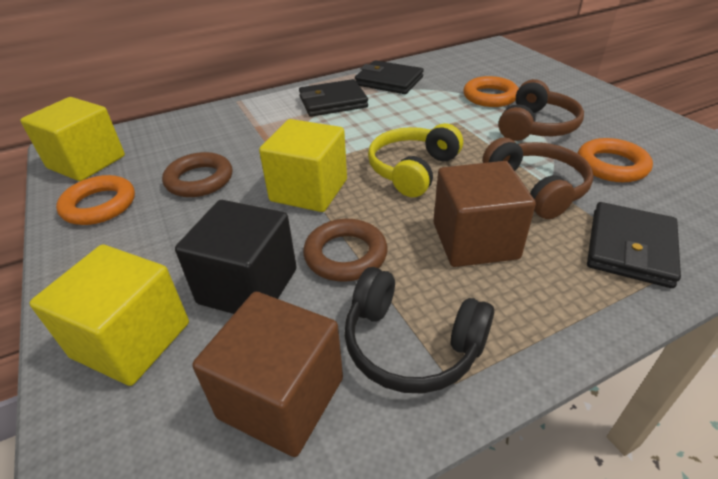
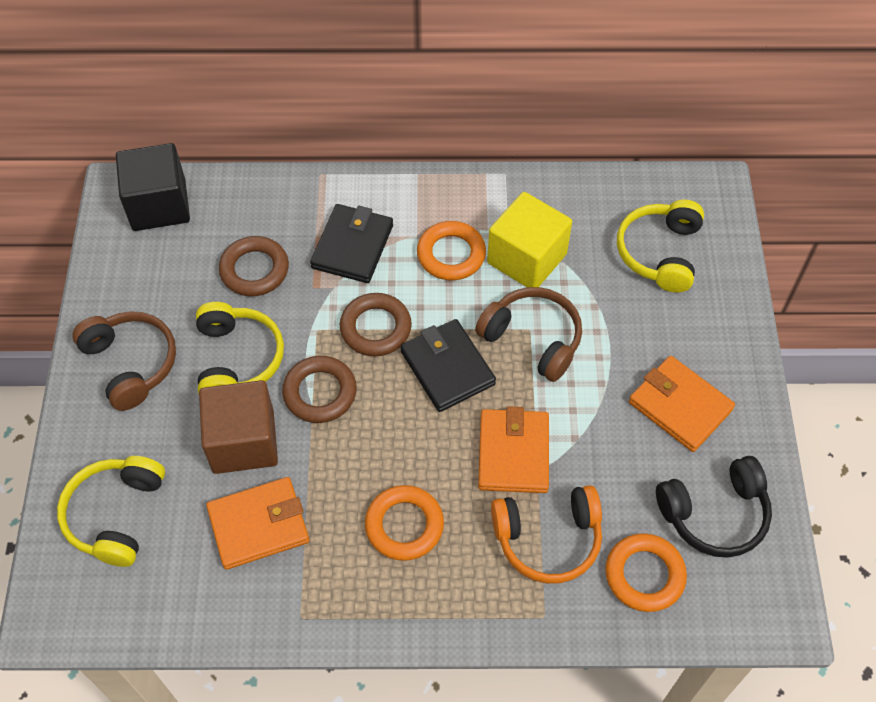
black wallet: [299,79,368,117] [355,60,424,94] [587,202,681,288] = 3 -> [310,204,393,283] [401,319,496,412] = 2
brown cube: [192,292,343,457] [433,161,536,267] = 2 -> [199,380,278,474] = 1
brown ring: [162,152,232,197] [303,219,388,282] = 2 -> [219,236,289,296] [282,356,357,423] [340,293,412,356] = 3
orange headphones: none = 0 -> [491,485,602,584] = 1
orange wallet: none = 0 -> [206,477,309,570] [478,406,549,493] [629,356,735,452] = 3
yellow cube: [20,97,125,181] [29,245,189,386] [259,119,347,212] = 3 -> [487,192,572,287] = 1
yellow headphones: [368,123,463,197] = 1 -> [57,456,165,567] [196,302,284,394] [617,200,704,293] = 3

